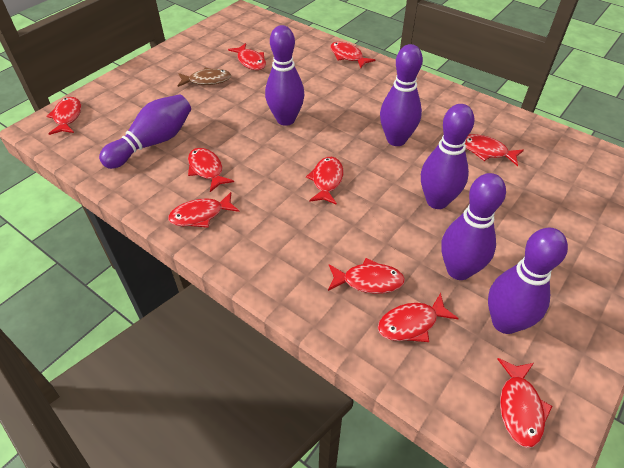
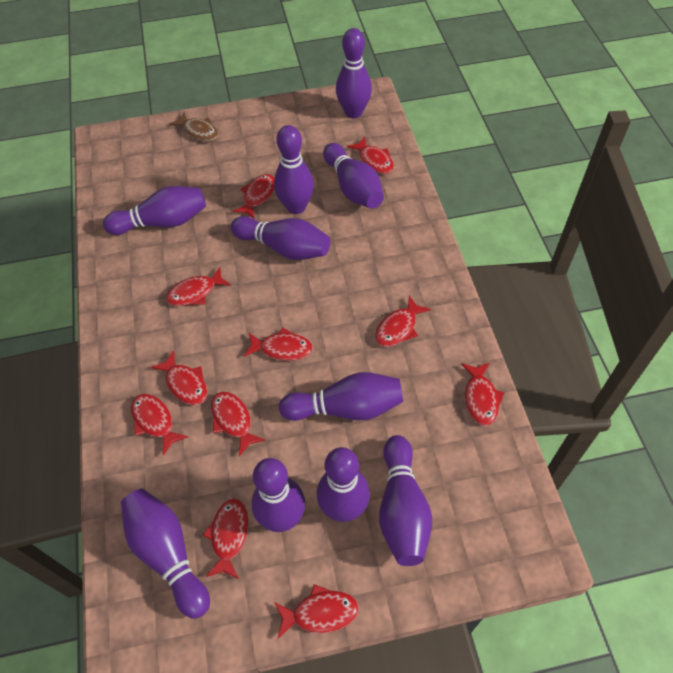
purple bowling pin: [99,94,191,169] [265,25,305,126] [380,44,423,146] [421,104,475,209] [441,173,506,280] [488,228,568,334] = 6 -> [103,186,206,235] [121,489,210,619] [231,216,330,260] [252,458,305,532] [274,125,314,214] [279,372,403,421] [317,447,370,522] [323,143,384,209] [336,28,372,118] [379,435,432,566] = 10
red fish: [46,97,81,135] [168,192,239,228] [188,148,234,192] [228,43,266,70] [306,157,343,205] [328,258,405,294] [330,42,375,68] [378,293,459,342] [465,134,524,166] [497,358,552,448] = 10 -> [131,394,188,455] [151,350,208,405] [166,267,231,306] [203,498,249,579] [211,392,266,456] [233,174,274,219] [244,328,313,361] [274,584,359,638] [347,137,394,174] [375,296,431,347] [461,363,504,426] = 11

